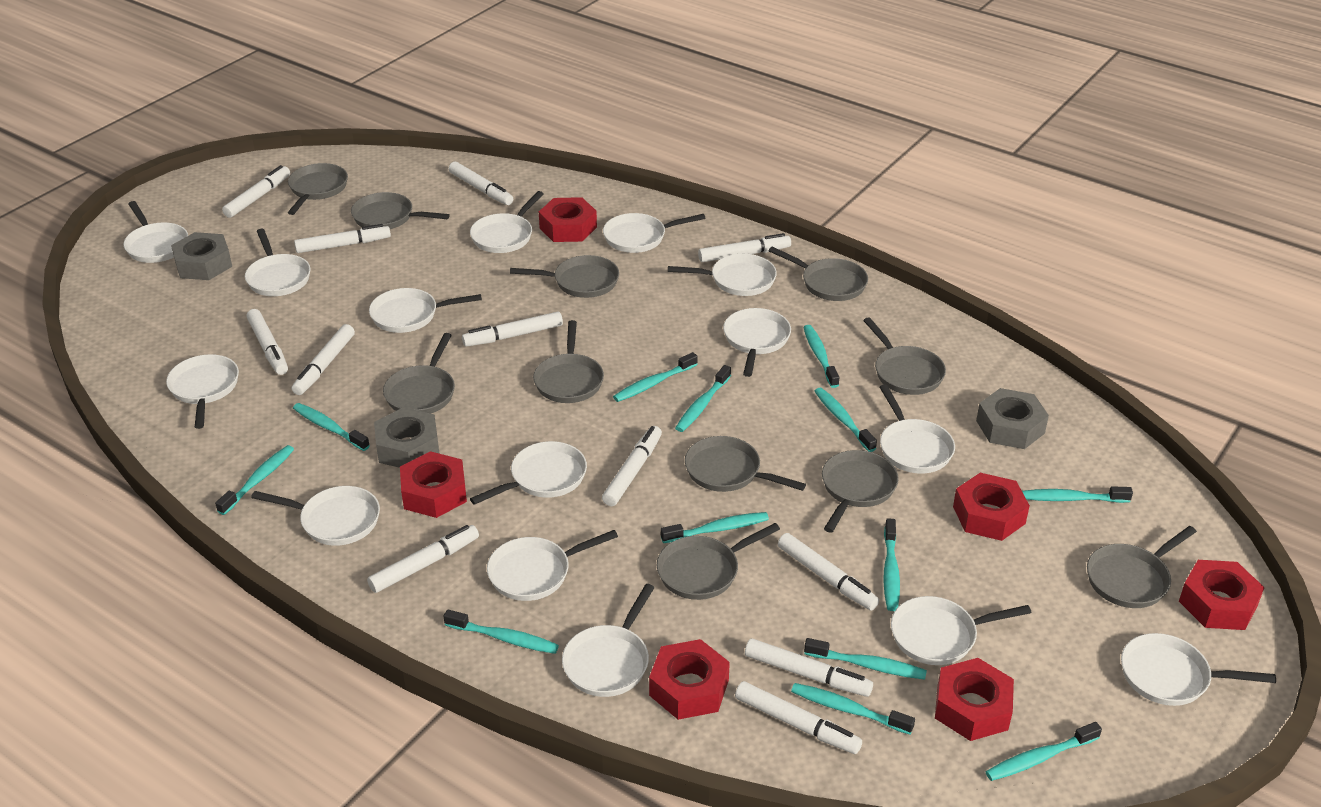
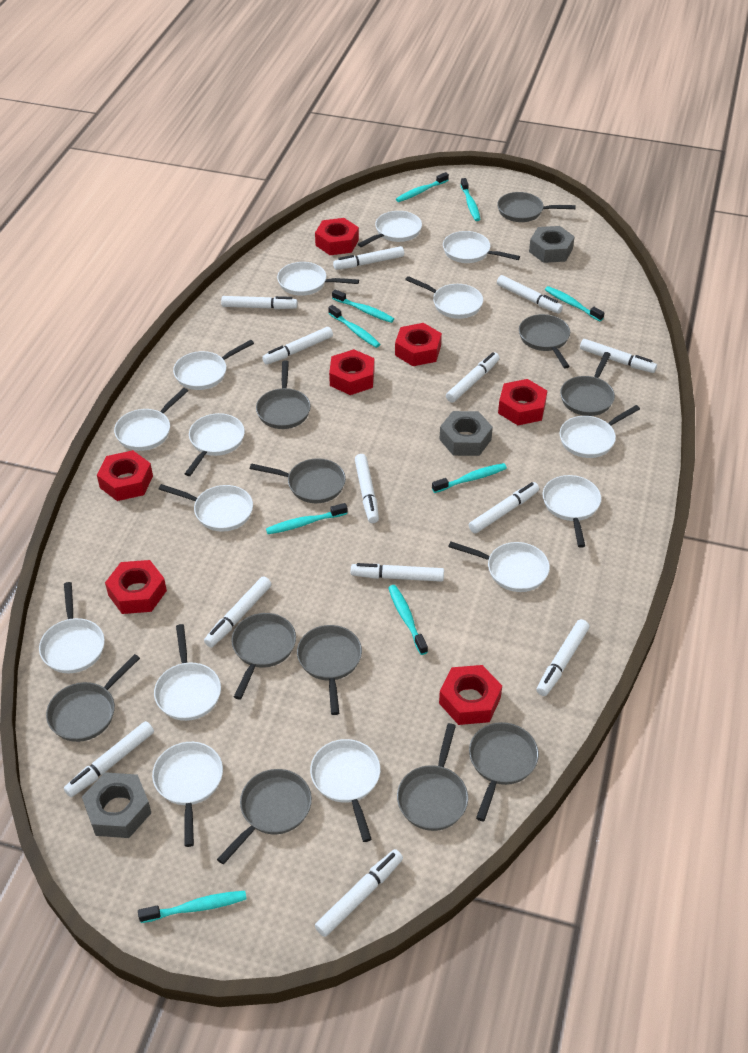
red nut: [400,451,467,518] [539,197,597,242] [649,639,730,720] [935,658,1014,741] [953,473,1030,541] [1179,560,1265,630] = 6 -> [97,450,153,501] [105,560,167,614] [315,218,359,255] [329,349,374,395] [395,323,442,366] [439,665,502,725] [498,379,547,425] = 7
turquoise toothbrush: [215,445,294,515] [293,403,370,451] [443,610,559,654] [613,352,698,402] [661,512,769,543] [675,365,731,432] [791,683,915,735] [803,325,839,388] [804,638,927,680] [814,388,877,452] [883,518,900,611] [985,722,1102,781] [1022,486,1133,503] = 13 -> [138,891,247,923] [266,503,347,534] [328,305,380,348] [332,289,394,323] [388,585,428,655] [396,172,449,202] [432,463,507,493] [460,178,480,221] [545,286,604,321] = 9
white marker: [222,165,290,218] [246,309,288,375] [292,324,355,395] [294,224,391,253] [367,525,479,593] [449,161,513,205] [462,312,563,347] [602,426,662,506] [698,233,791,262] [735,681,862,754] [745,638,873,697] [778,533,879,610] = 12 -> [64,721,154,797] [204,576,271,647] [221,296,298,309] [262,327,333,365] [315,849,403,937] [333,246,404,270] [351,563,444,582] [355,454,379,523] [446,352,500,403] [469,482,539,534] [497,275,563,314] [537,619,589,696] [580,339,657,373] = 13

